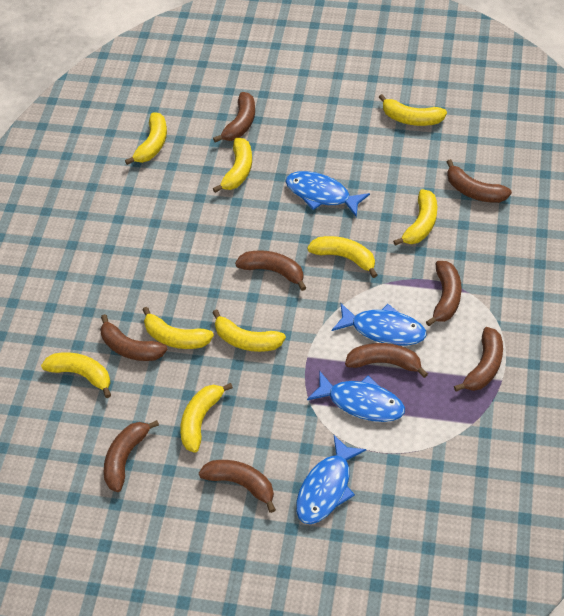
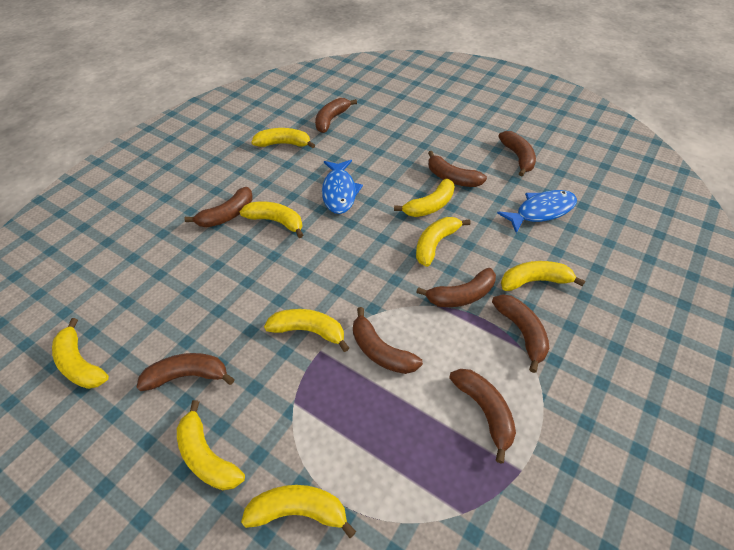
blue fish: [285,171,370,217] [296,435,367,524] [307,370,405,422] [332,303,427,346] = 4 -> [322,160,363,214] [497,190,577,233] = 2

